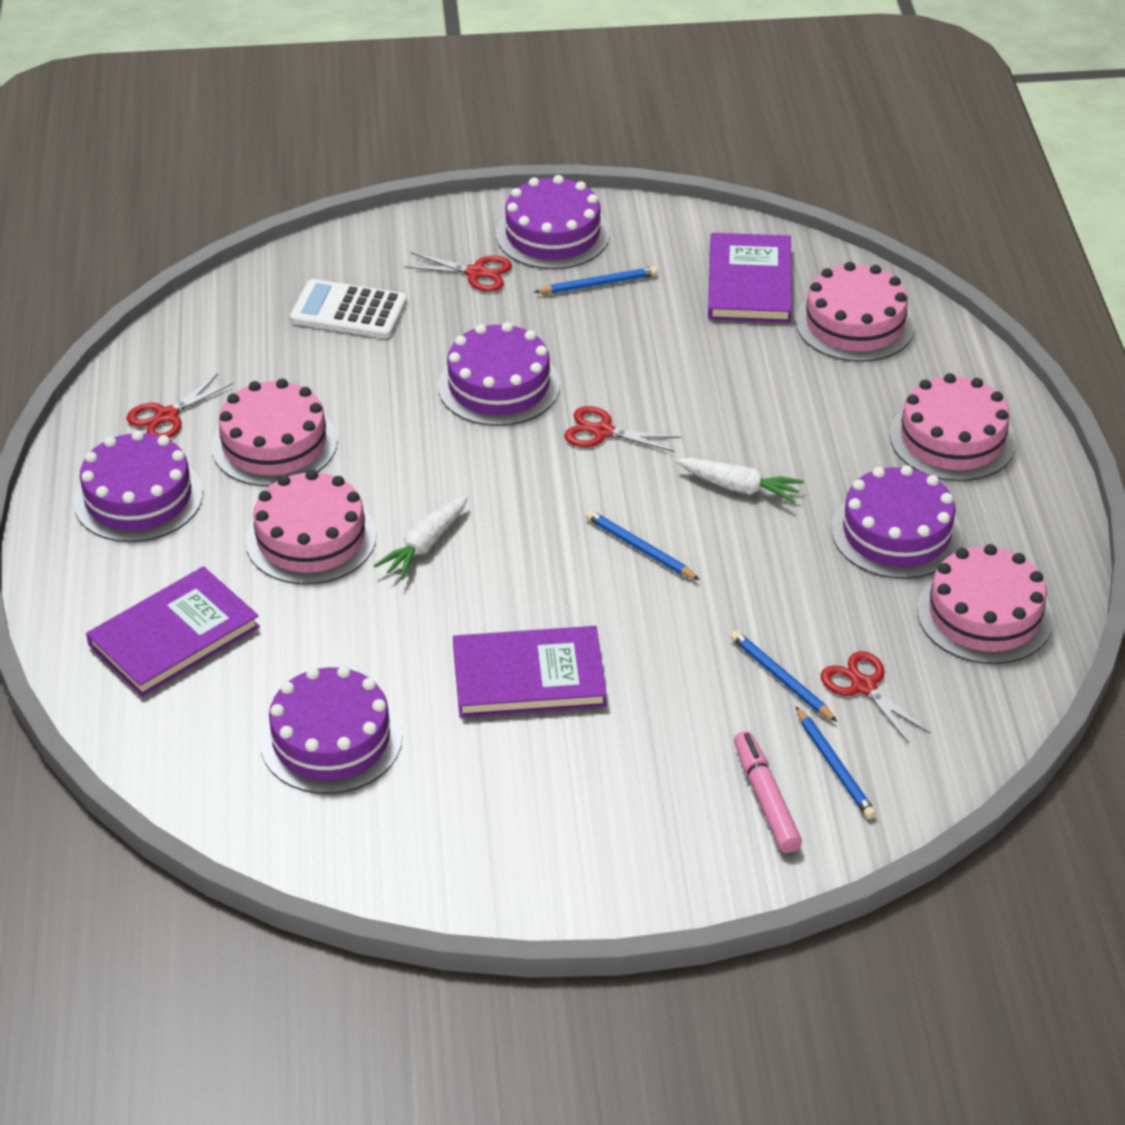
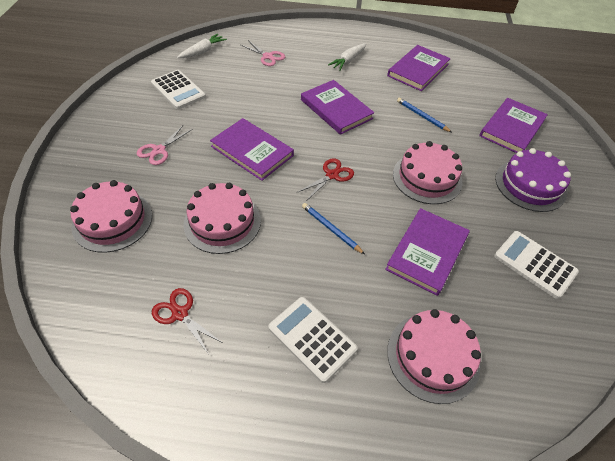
blue pencil: [534,266,658,294] [585,510,700,580] [730,631,837,722] [796,707,876,819] = 4 -> [302,203,365,254] [397,98,452,132] = 2
pink cake: [211,379,337,486] [245,470,376,584] [796,262,915,362] [890,373,1016,481] [917,544,1053,664] = 5 -> [70,180,152,253] [184,183,261,254] [387,309,481,404] [393,141,463,204] = 4
pink marker: [734,731,802,853] = 1 -> none = 0
pink scissors: none = 0 -> [137,125,193,165] [241,41,285,66] = 2
purple book: [86,566,260,697] [453,626,607,717] [708,233,792,323] = 3 -> [210,118,294,181] [301,80,374,135] [385,208,470,296] [387,45,451,91] [479,98,548,153] = 5
purple cake: [73,430,203,542] [260,666,402,794] [438,322,560,426] [496,175,610,269] [832,465,963,579] = 5 -> [495,148,571,212] = 1
red scissors: [126,374,233,438] [404,252,512,292] [564,406,681,452] [821,651,930,743] = 4 -> [152,288,223,353] [298,158,354,200] = 2
white calculator: [290,279,407,338] = 1 -> [151,70,206,109] [269,297,358,383] [494,231,579,299] = 3

